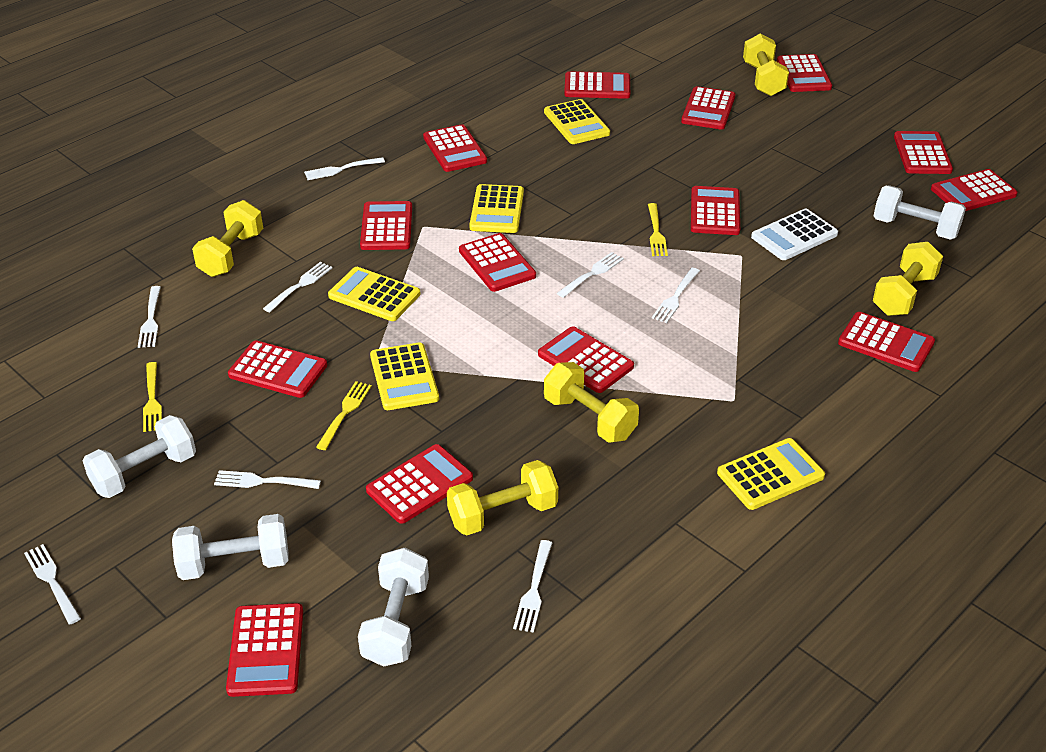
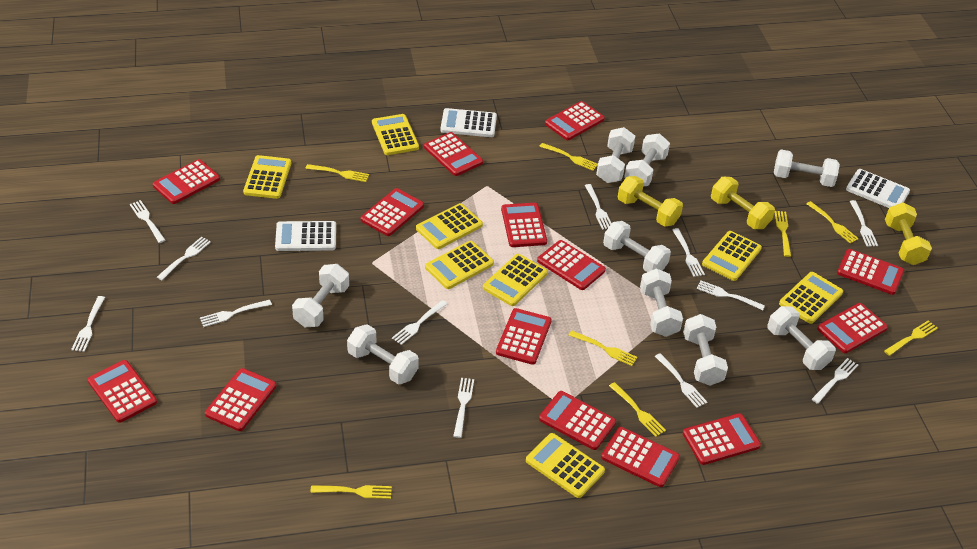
white calculator: [751,209,838,260] = 1 -> [275,221,336,251] [440,108,497,137] [846,169,910,208] = 3
white dumbbell: [83,415,196,498] [172,514,289,580] [358,548,429,667] [873,185,966,240] = 4 -> [292,264,349,327] [347,324,419,385] [596,127,635,183] [603,221,671,272] [624,134,670,186] [640,269,683,337] [683,314,728,386] [768,306,836,370] [774,149,840,187] = 9
white fork: [24,544,81,625] [138,286,161,348] [214,470,321,489] [263,262,332,312] [304,157,385,180] [513,540,552,633] [557,252,624,298] [652,268,700,323] = 8 -> [71,296,105,352] [130,200,165,243] [157,237,211,280] [200,300,272,327] [392,300,447,345] [453,378,474,438] [584,184,612,230] [655,353,707,408] [672,228,705,277] [697,281,765,310] [812,358,858,404] [849,200,878,247] = 12
yellow calculator: [328,267,421,321] [370,342,439,410] [469,184,524,233] [544,99,610,144] [717,438,825,510] = 5 -> [243,155,291,199] [372,114,419,155] [416,203,483,249] [425,241,494,289] [483,254,548,306] [526,433,605,498] [702,231,762,281] [779,272,843,324] = 8
yellow dumbbell: [192,200,263,277] [447,460,558,535] [544,362,639,443] [743,33,789,96] [873,242,943,316] = 5 -> [618,176,683,227] [711,177,775,229] [885,203,932,265] = 3
yellow fork: [143,362,162,432] [316,381,372,450] [648,203,668,256] = 3 -> [305,164,369,182] [310,485,392,499] [539,143,598,171] [569,330,637,366] [609,382,666,437] [774,211,791,257] [806,201,859,243] [884,320,938,356] = 8

